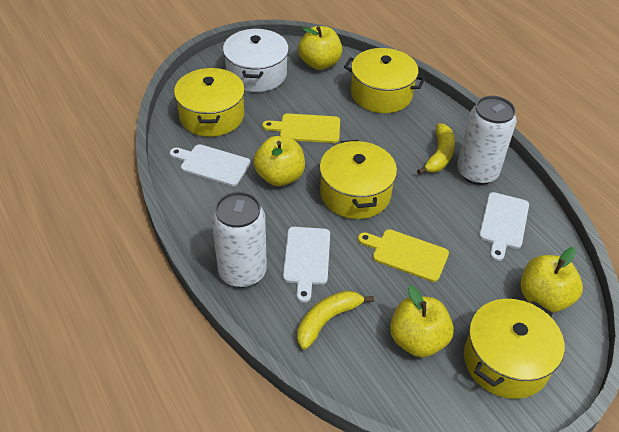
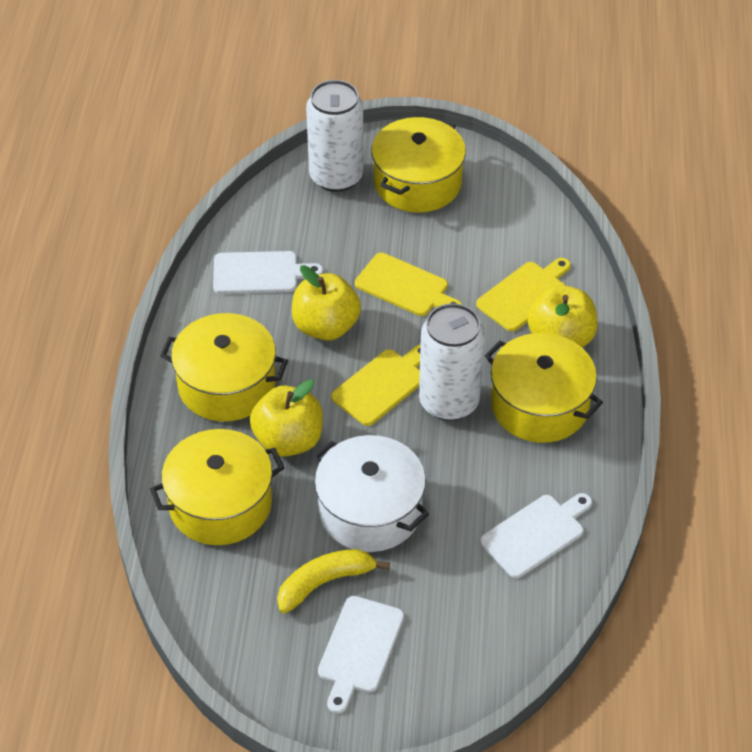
yellow apple: [253,136,305,186] [298,26,342,70] [390,286,454,357] [520,247,583,312] = 4 -> [250,380,323,457] [292,265,361,341] [528,285,598,347] = 3
yellow banana: [297,290,374,350] [417,123,455,175] = 2 -> [277,549,390,614] = 1
yellow cutting board: [262,114,340,143] [358,229,449,282] = 2 -> [331,344,421,426] [355,253,462,316] [476,258,571,331] = 3

